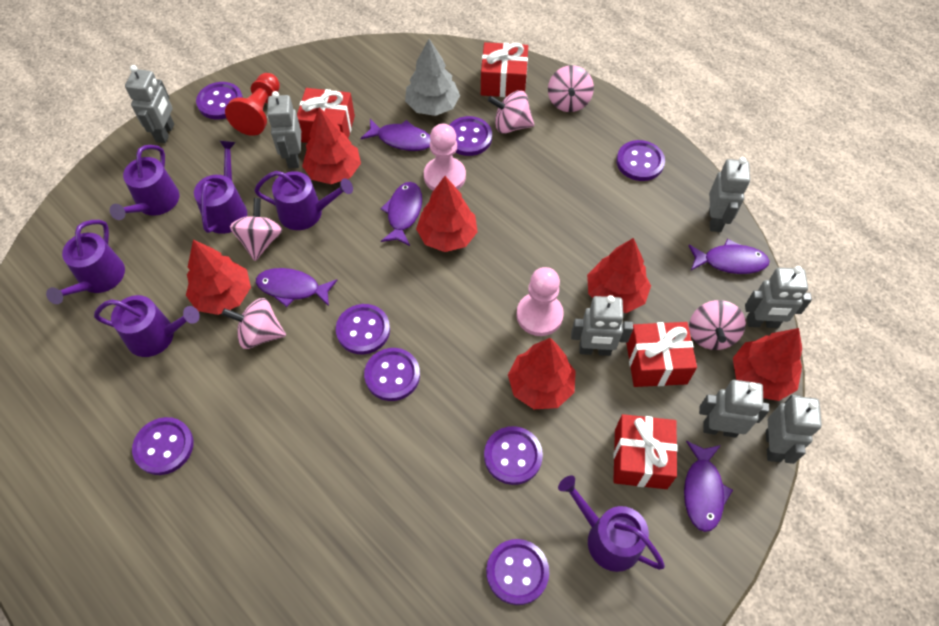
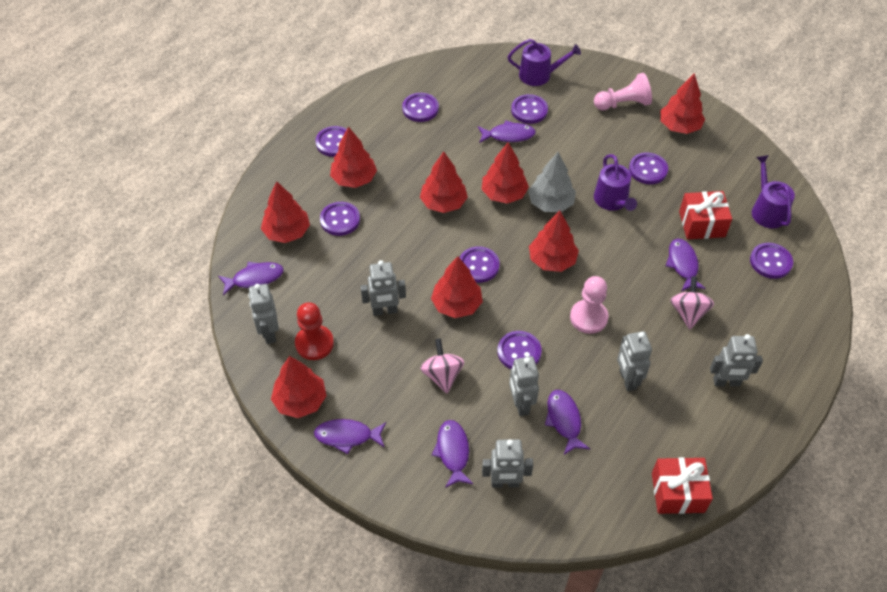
grey robot: [125,65,174,143] [267,91,301,169] [571,295,633,356] [699,380,769,438] [709,157,750,232] [745,266,812,328] [766,395,822,464] = 7 -> [248,284,279,344] [360,260,406,316] [482,439,533,488] [509,356,539,416] [617,331,652,391] [710,334,763,386] = 6
pink spinning top: [222,298,286,349] [230,198,282,261] [488,90,534,133] [548,65,594,112] [689,300,746,350] = 5 -> [420,338,464,393] [670,276,714,329] = 2
purple fish: [256,268,338,307] [360,119,431,151] [380,182,422,246] [684,441,733,532] [688,239,770,274] = 5 -> [218,262,284,296] [314,419,386,454] [432,420,473,488] [478,120,536,143] [545,390,590,455] [666,239,706,291] = 6
purple watering can: [46,220,125,304] [94,295,200,357] [110,145,179,220] [194,141,247,234] [254,171,353,230] [558,476,665,572] = 6 -> [508,39,581,86] [594,154,637,211] [752,155,795,228] = 3
red gift: [297,88,355,143] [481,42,528,97] [613,414,678,489] [626,322,697,387] = 4 -> [652,457,713,514] [679,191,732,239] = 2
red tree: [186,240,251,315] [302,107,361,184] [416,176,478,252] [508,338,576,409] [587,238,651,313] [733,328,802,401] = 6 -> [261,181,310,243] [271,356,326,418] [330,127,377,188] [420,152,468,213] [431,256,483,318] [482,142,529,204] [529,210,579,272] [660,73,705,134] = 8

